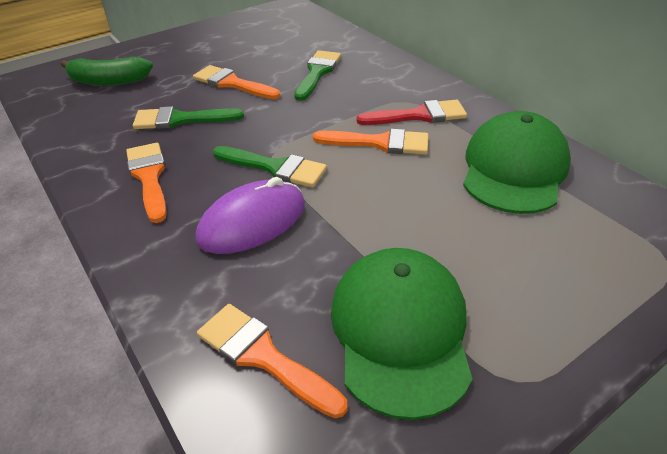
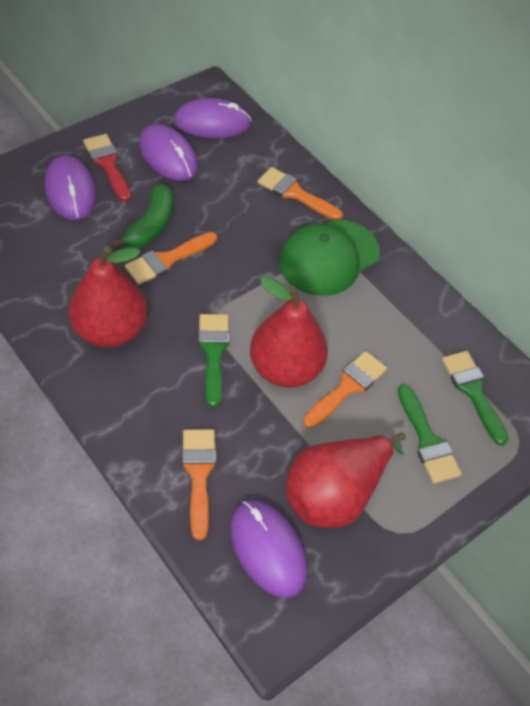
green cap: [331,248,473,420] [463,111,571,214] = 2 -> [279,220,380,296] = 1
purple mouse: [196,177,305,254] = 1 -> [45,156,96,220] [139,124,198,181] [174,98,252,138] [230,500,307,598] = 4
red pear: none = 0 -> [69,246,147,348] [250,276,328,388] [286,432,406,528] = 3

